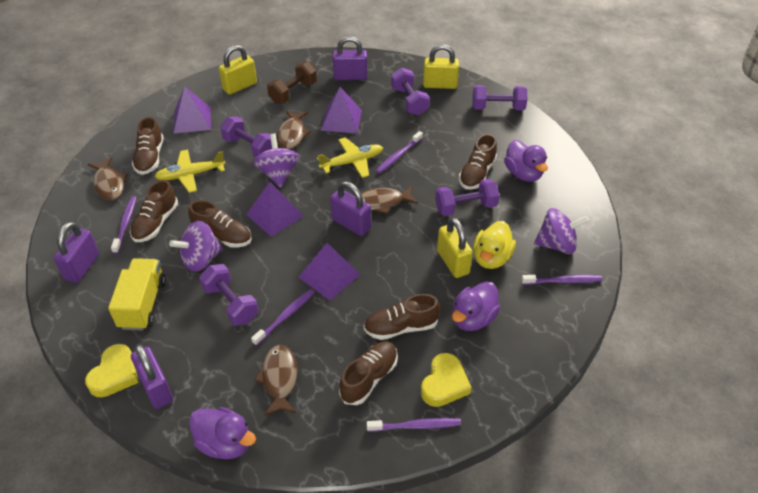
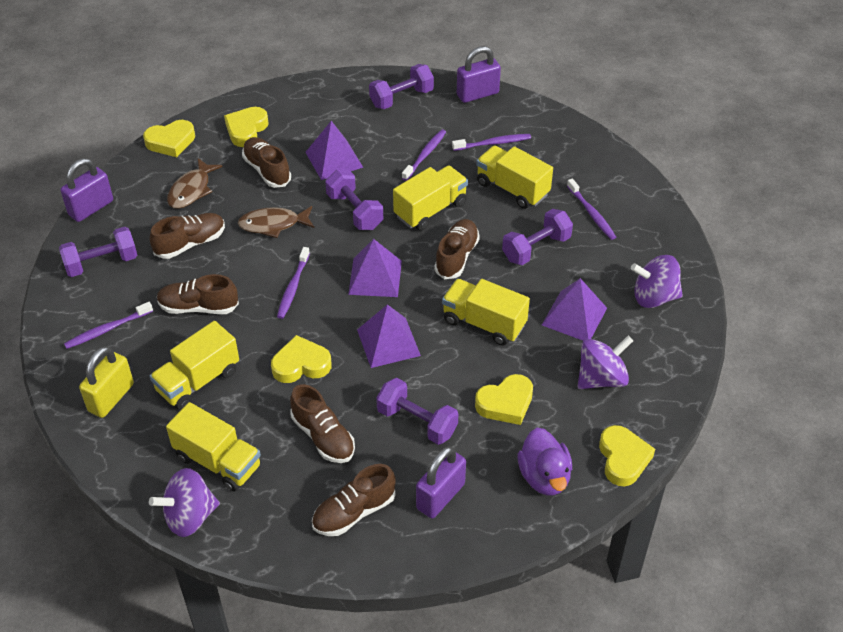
brown dumbbell: [267,61,317,104] = 1 -> none = 0
brown fish: [88,157,128,200] [254,345,297,416] [277,110,311,149] [361,186,418,214] = 4 -> [167,158,223,209] [238,206,315,238] = 2
purple duck: [189,407,256,459] [452,281,500,331] [504,140,548,182] = 3 -> [517,428,572,495] = 1
purple padlock: [54,222,99,283] [131,344,173,409] [330,181,371,236] [333,36,368,80] = 4 -> [60,158,113,222] [416,446,466,518] [457,46,501,103] = 3
yellow duck: [473,221,516,269] = 1 -> none = 0
yellow heart: [85,344,138,397] [421,353,471,407] = 2 -> [143,120,195,157] [224,107,269,147] [271,335,332,383] [475,374,533,425] [599,425,655,486] = 5
yellow padlock: [219,45,257,95] [423,44,459,89] [437,218,473,278] = 3 -> [79,346,134,418] = 1
yellow plane: [154,150,226,193] [317,138,383,178] = 2 -> none = 0
yellow truck: [108,258,166,330] = 1 -> [150,321,239,410] [166,402,261,492] [393,166,468,231] [442,279,530,346] [476,146,553,209] = 5

